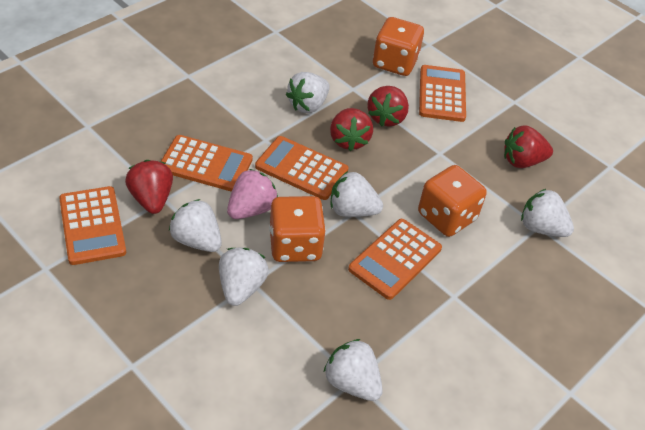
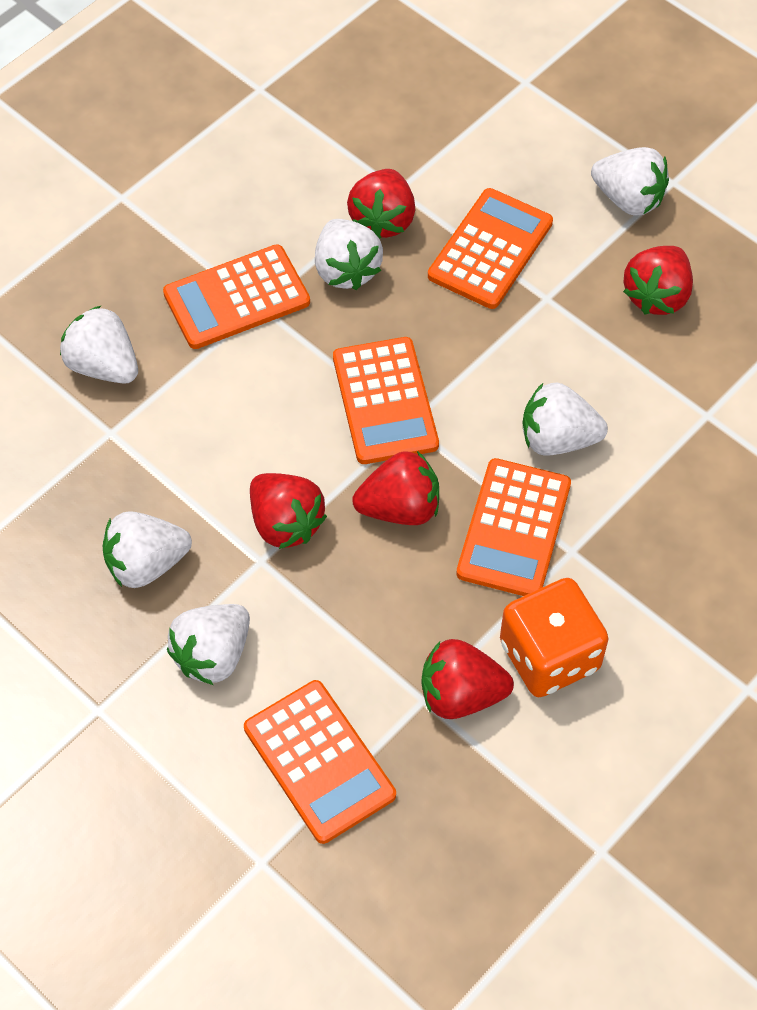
orange dice: [269,196,326,262] [373,17,424,76] [418,165,487,237] = 3 -> [500,578,609,697] = 1
pink strawberry: [227,169,278,219] = 1 -> none = 0
red strawberry: [125,160,173,214] [330,108,373,151] [367,86,409,127] [504,126,553,168] = 4 -> [250,473,327,549] [347,169,415,239] [352,451,439,525] [421,639,514,719] [623,246,693,315] = 5

